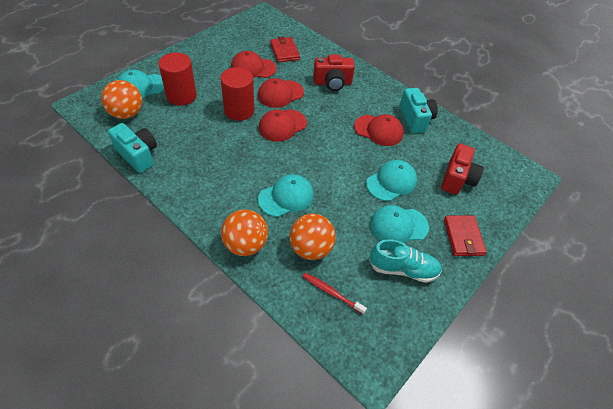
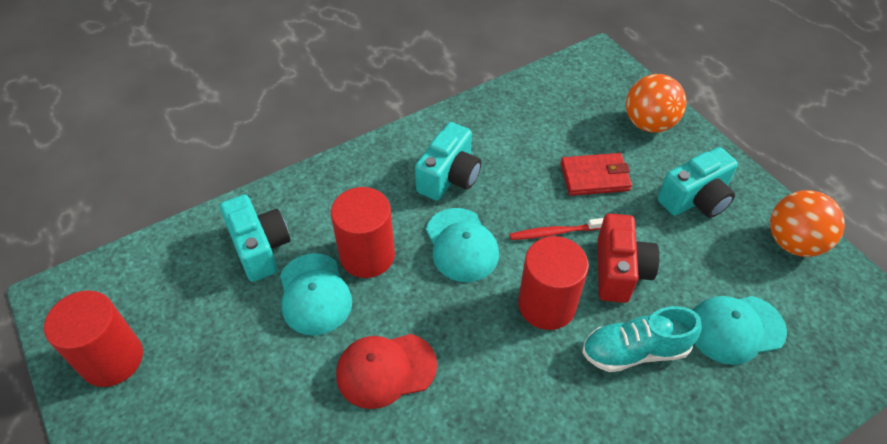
orange ball: [101,80,142,119] [221,209,268,256] [289,214,336,260] = 3 -> [626,74,687,133] [770,190,845,257] = 2
red camera: [313,55,355,91] [441,143,484,195] = 2 -> [597,214,660,303] = 1
red cap: [231,51,276,78] [258,78,304,108] [258,109,307,142] [354,114,404,146] = 4 -> [336,334,437,409] = 1
red cylinder: [158,52,197,106] [220,67,254,121] = 2 -> [44,290,143,387] [331,187,395,278] [518,236,589,330] = 3
red wallet: [270,36,300,63] [444,215,487,256] = 2 -> [560,153,632,196] = 1
turquoise camera: [108,123,157,173] [400,88,438,133] = 2 -> [220,195,290,282] [415,122,481,201] [658,147,738,218] = 3
turquoise cap: [117,70,164,98] [258,174,314,217] [366,160,417,201] [370,205,429,243] = 4 -> [280,253,352,336] [426,208,499,282] [693,296,787,365] = 3

